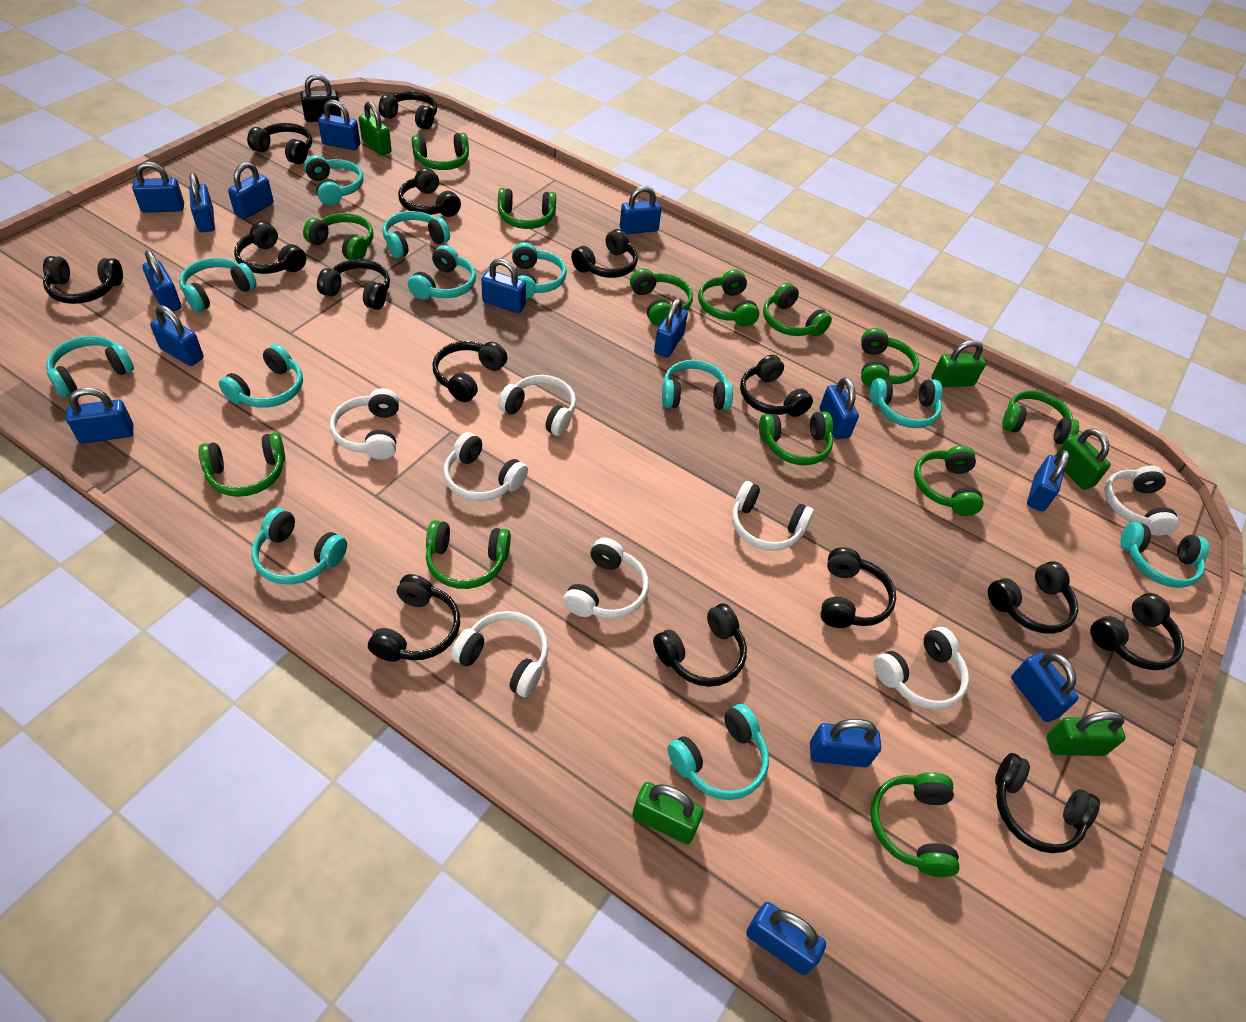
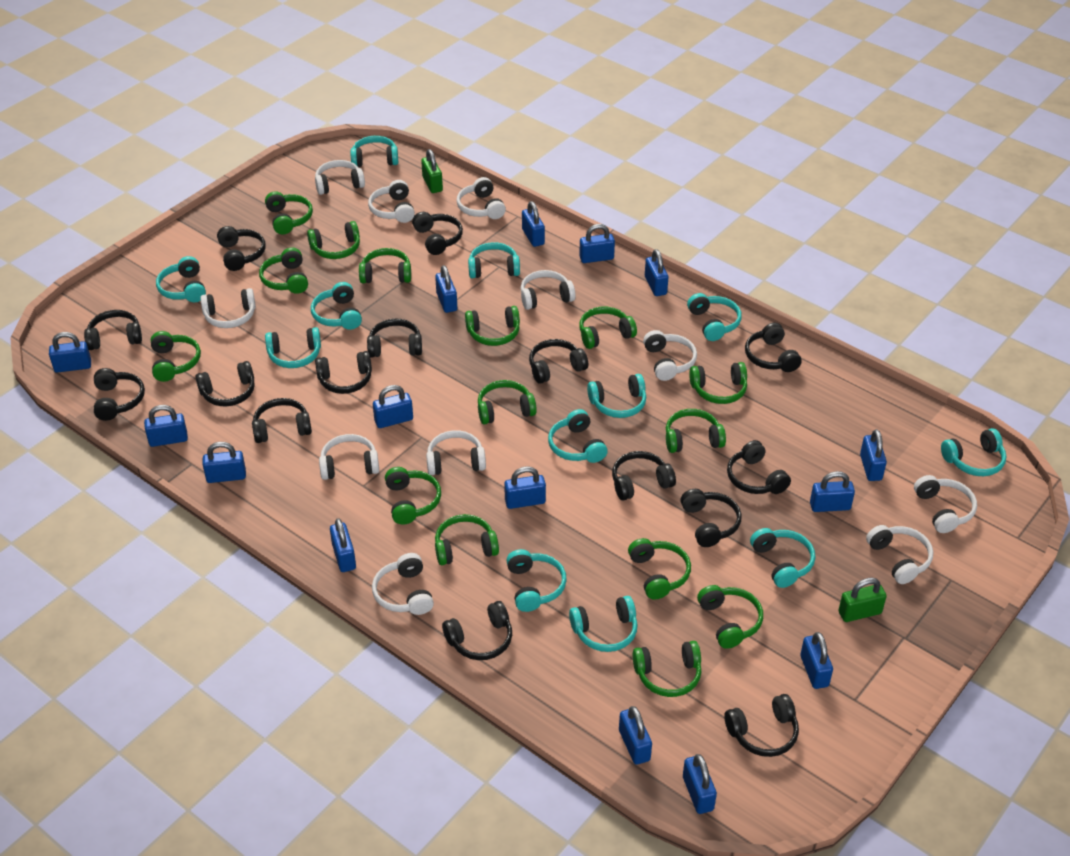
black padlock: [301,74,342,122] = 1 -> none = 0
green headphones: [199,432,285,497] [303,213,373,260] [412,133,469,170] [426,520,511,589] [498,188,556,229] [630,268,693,326] [698,269,759,327] [759,411,833,465] [763,283,832,336] [861,328,919,388] [870,772,960,877] [914,446,983,516] [1002,390,1079,444] = 13 -> [151,331,201,382] [259,247,308,294] [265,191,313,235] [307,221,360,259] [359,248,411,283] [385,467,441,525] [435,514,499,565] [465,306,520,346] [478,380,537,424] [579,307,637,349] [628,538,691,600] [633,641,701,697] [666,409,726,453] [689,362,747,404] [697,585,763,649] = 15
green padlock: [359,101,392,156] [632,782,704,844] [932,340,986,387] [1046,711,1126,756] [1055,428,1111,490] = 5 -> [421,149,443,193] [839,578,887,622] = 2
white headphones: [330,388,399,460] [443,432,528,501] [451,611,548,697] [498,375,576,436] [563,537,649,619] [732,481,814,551] [874,627,969,709] [1104,466,1179,536] = 8 -> [200,288,256,328] [315,160,365,195] [319,434,379,480] [368,180,415,223] [372,553,434,615] [426,430,486,475] [456,177,506,219] [520,270,576,310] [643,330,697,381] [866,525,933,584] [914,475,977,533] = 11

